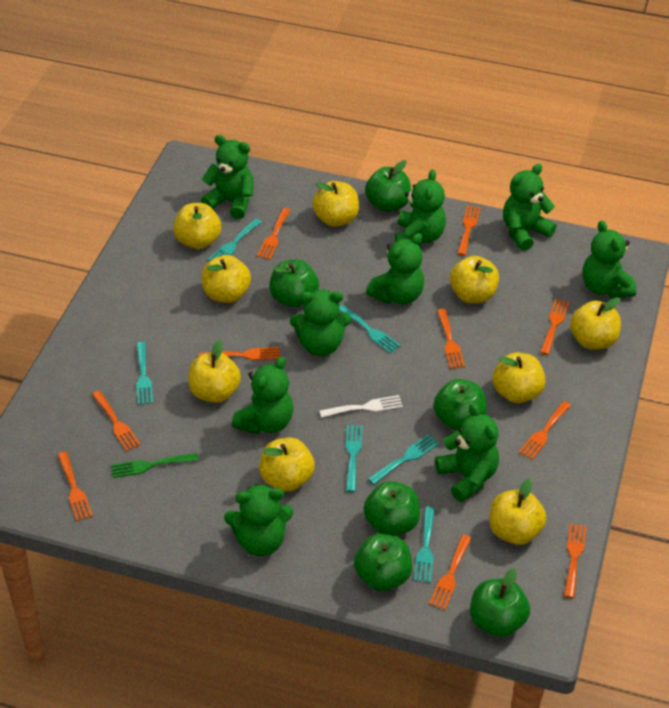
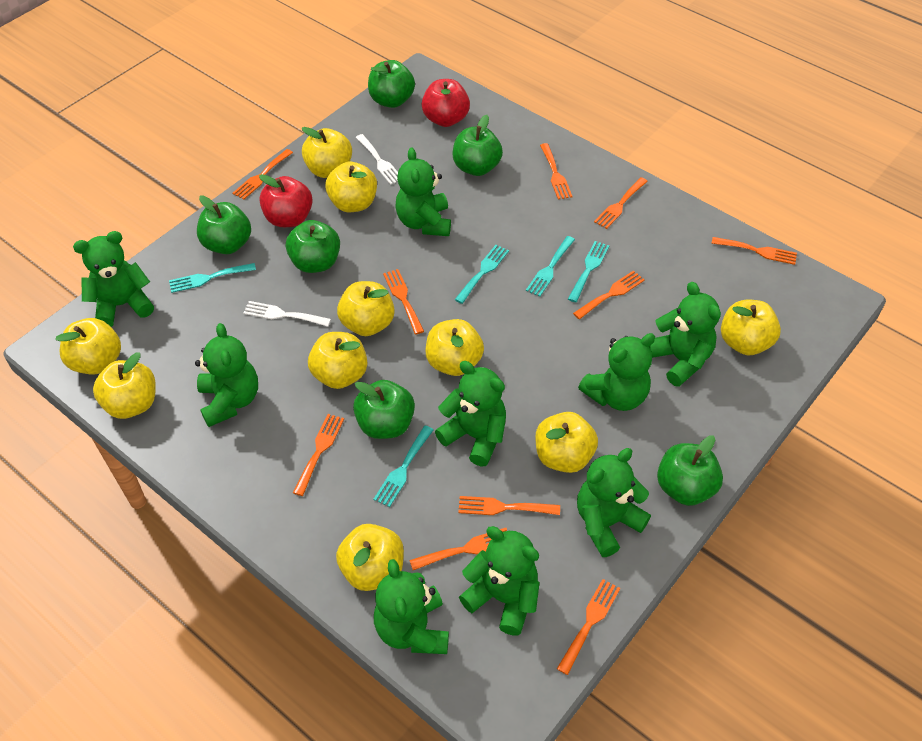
green fork: [111,453,199,478] = 1 -> none = 0
red apple: none = 0 -> [259,174,313,227] [422,79,470,127] = 2
turquoise fork: [136,342,153,405] [208,219,262,261] [339,305,401,353] [345,425,363,492] [368,434,439,485] [414,507,435,583] = 6 -> [169,263,256,293] [373,426,433,507] [454,245,509,304] [526,236,575,297] [568,241,609,302] = 5
white fork: [319,395,403,418] = 1 -> [243,301,331,327] [356,134,398,185] = 2
yellow apple: [173,203,221,249] [188,340,241,403] [202,255,251,303] [259,438,315,491] [312,181,359,227] [450,256,499,303] [489,478,547,545] [493,352,546,403] [570,297,621,350] = 9 -> [55,318,121,375] [93,352,156,419] [302,127,352,178] [308,332,367,389] [325,162,377,212] [336,524,404,591] [337,281,395,336] [425,319,484,376] [535,412,598,473] [721,300,781,355] = 10

